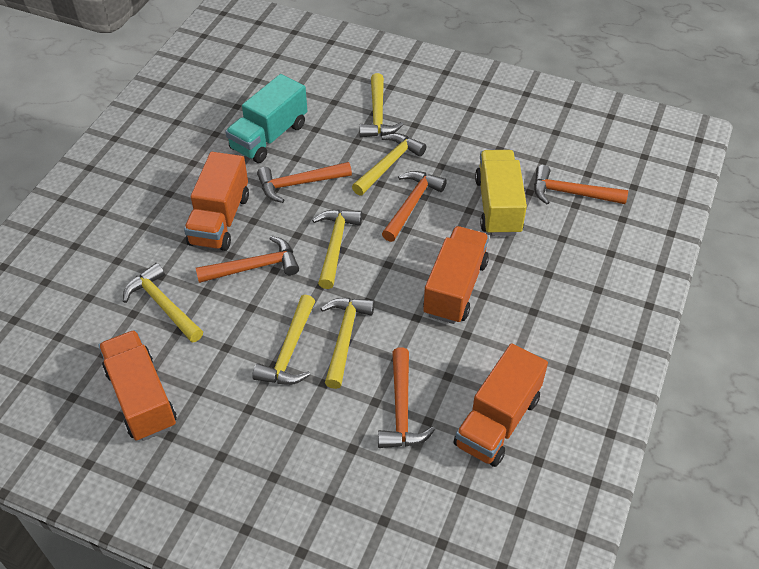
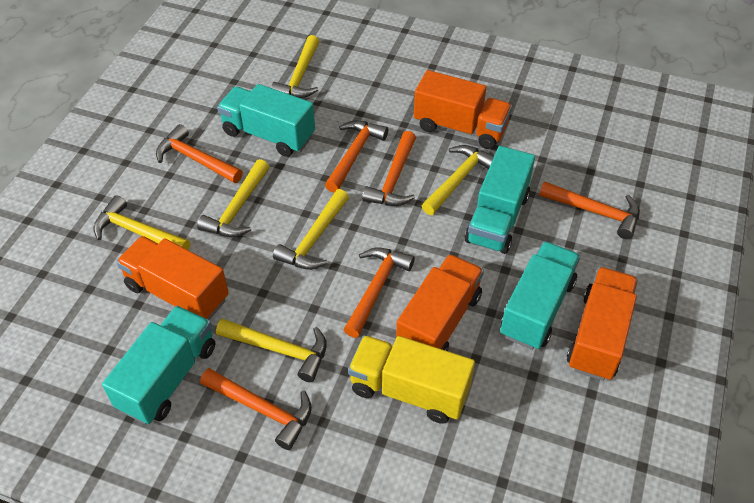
orange hammer: [196,236,299,283] [257,162,352,203] [378,347,435,448] [382,171,447,242] [534,165,628,204] = 5 -> [156,124,243,183] [200,368,312,450] [325,120,388,193] [343,247,415,338] [362,131,416,206] [539,181,640,239] = 6
turquoise truck: [225,74,307,163] = 1 -> [102,306,215,424] [217,84,315,157] [465,146,535,254] [500,241,580,350] = 4

